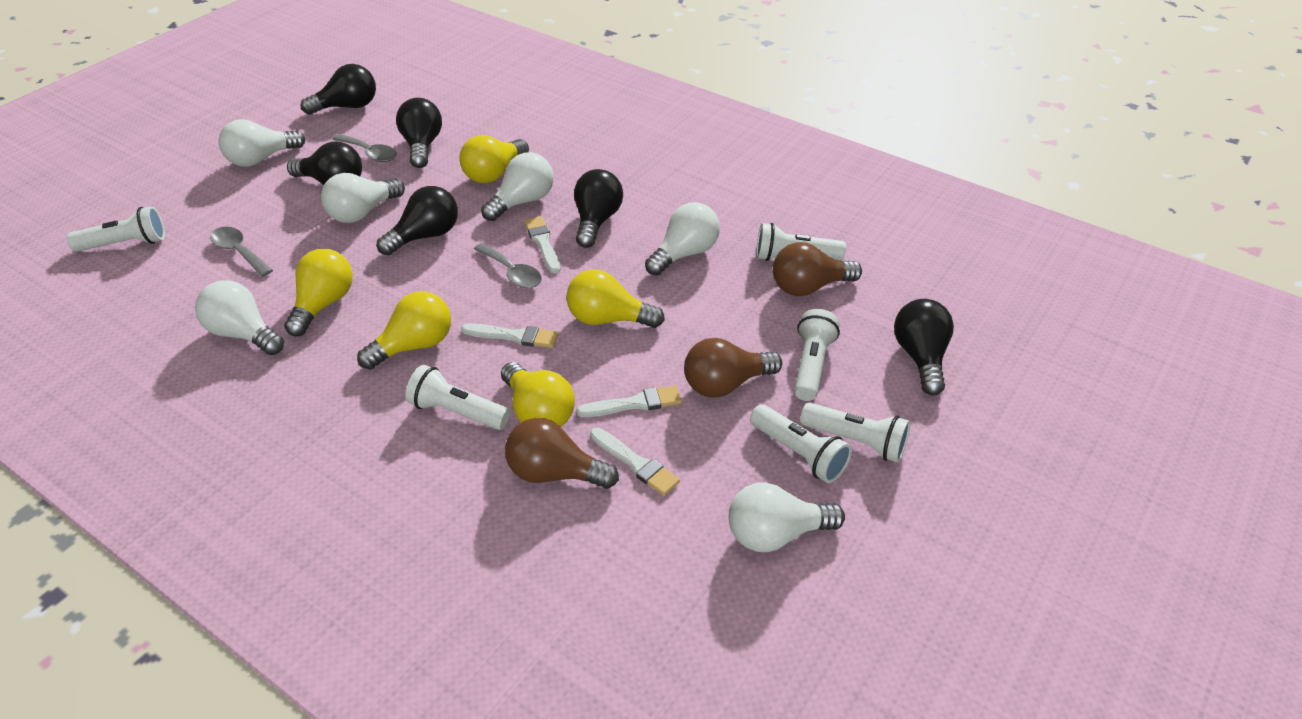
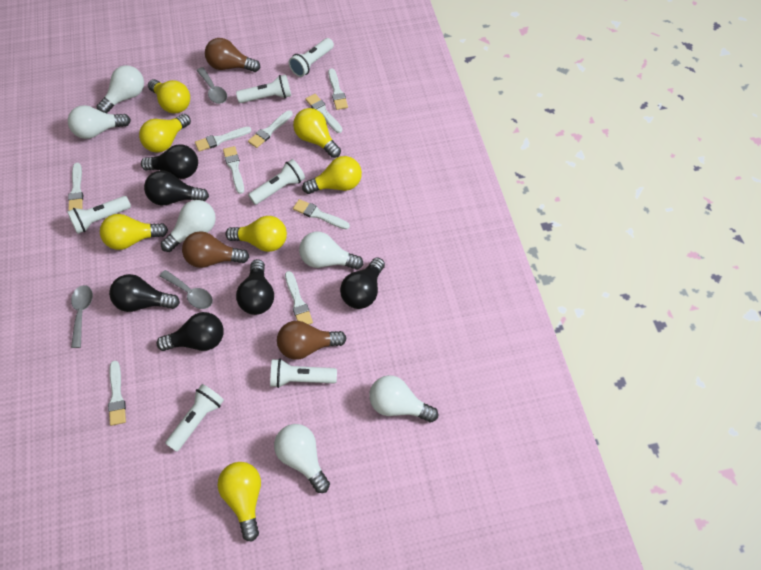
white brush: [461,323,558,348] [524,216,561,274] [576,385,682,417] [590,428,680,496] = 4 -> [68,163,83,211] [108,360,126,426] [195,127,252,152] [223,146,244,194] [248,110,293,148] [285,271,313,324] [293,199,350,229] [306,94,342,133] [328,68,348,110] = 9
yellow light bulb: [284,249,353,337] [357,291,451,370] [459,135,529,183] [501,362,575,427] [566,269,665,328] = 5 -> [100,214,168,250] [139,114,191,153] [148,79,190,113] [217,462,261,541] [225,216,287,252] [293,108,341,158] [302,156,362,194] = 7

